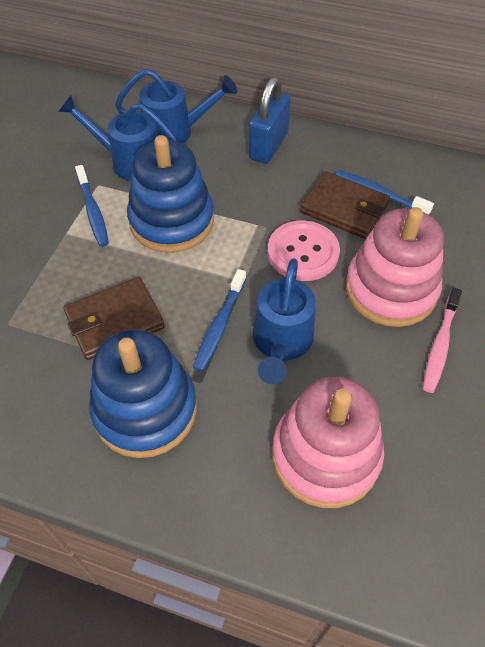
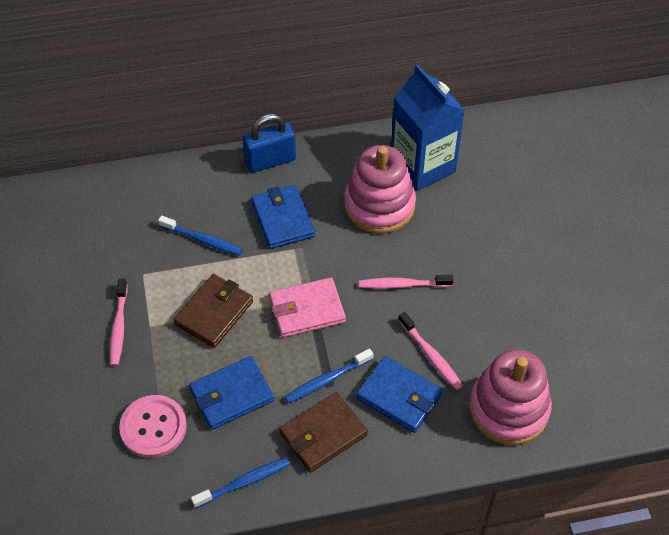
blue carton: none = 0 -> [391,65,465,191] = 1
blue stacking toy: [89,330,197,458] [127,135,214,253] = 2 -> none = 0
blue wallet: none = 0 -> [189,356,274,430] [251,185,315,249] [356,356,443,433] = 3
blue watering can: [58,95,178,181] [115,69,237,144] [253,258,316,384] = 3 -> none = 0
pink toothbrush: [423,288,462,393] = 1 -> [110,279,128,366] [359,275,454,289] [398,312,463,390] = 3
pink wallet: none = 0 -> [269,277,346,338] = 1

